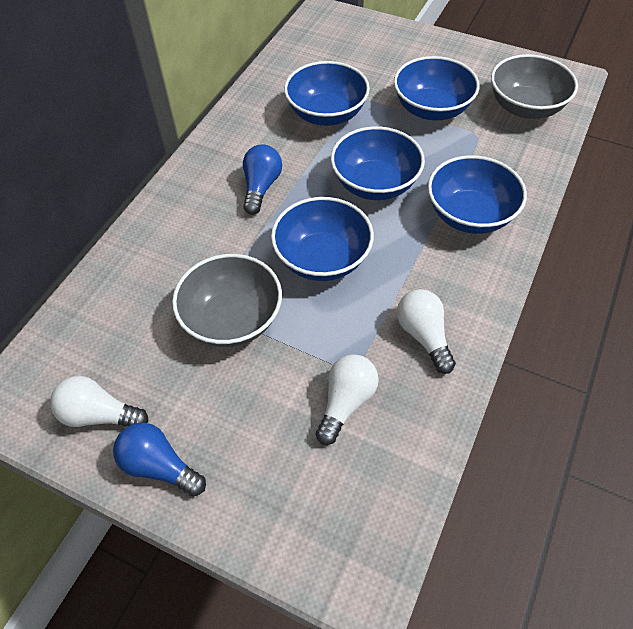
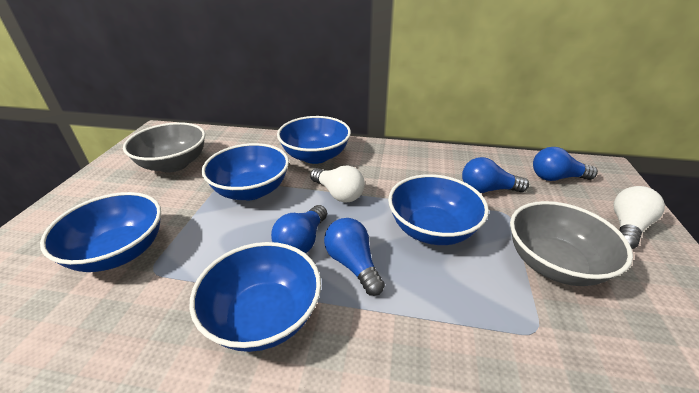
blue light bulb: [113,423,206,496] [243,144,282,215] = 2 -> [271,205,327,253] [324,218,385,296] [462,157,529,193] [533,147,598,181] = 4
white light bulb: [50,376,148,427] [316,354,379,445] [397,289,456,374] = 3 -> [310,165,365,203] [614,186,665,249] = 2

